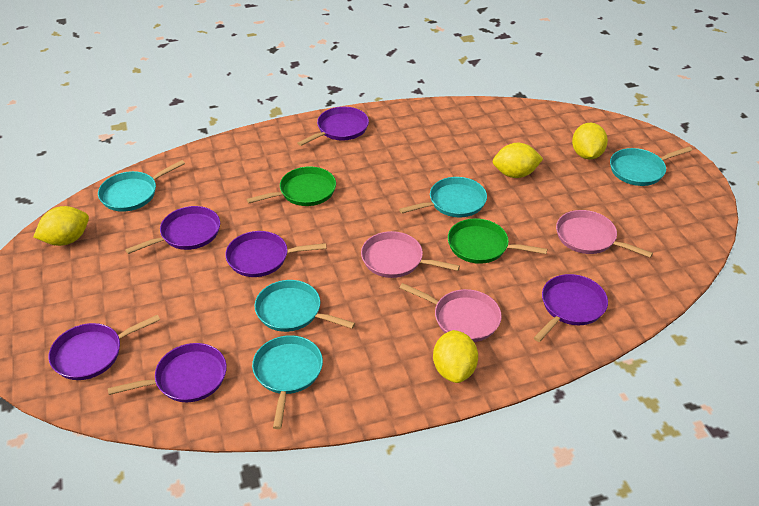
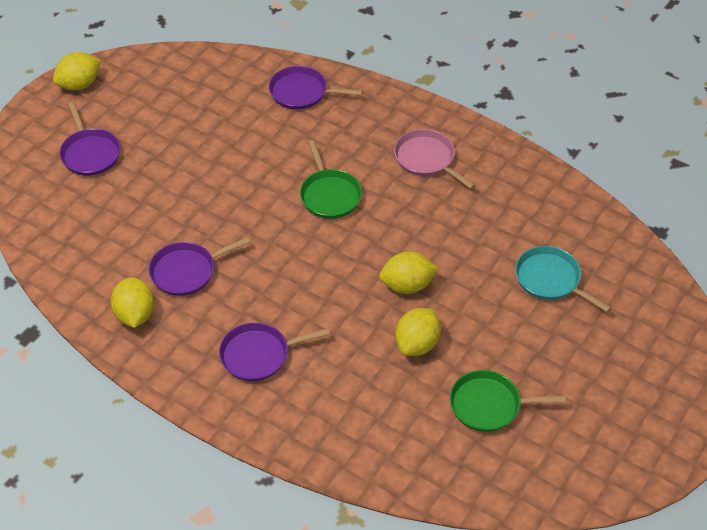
pink pan: [361,231,460,278] [400,283,502,342] [556,210,653,258] = 3 -> [394,129,475,189] = 1
purple pan: [49,314,160,380] [108,343,227,402] [125,206,220,254] [225,231,326,277] [297,107,369,146] [534,274,608,342] = 6 -> [59,102,121,176] [149,237,250,296] [219,323,329,381] [269,66,363,110] = 4
turquoise pan: [98,160,185,212] [252,335,323,429] [254,280,355,332] [399,177,487,217] [610,147,692,186] = 5 -> [515,246,611,312] = 1

